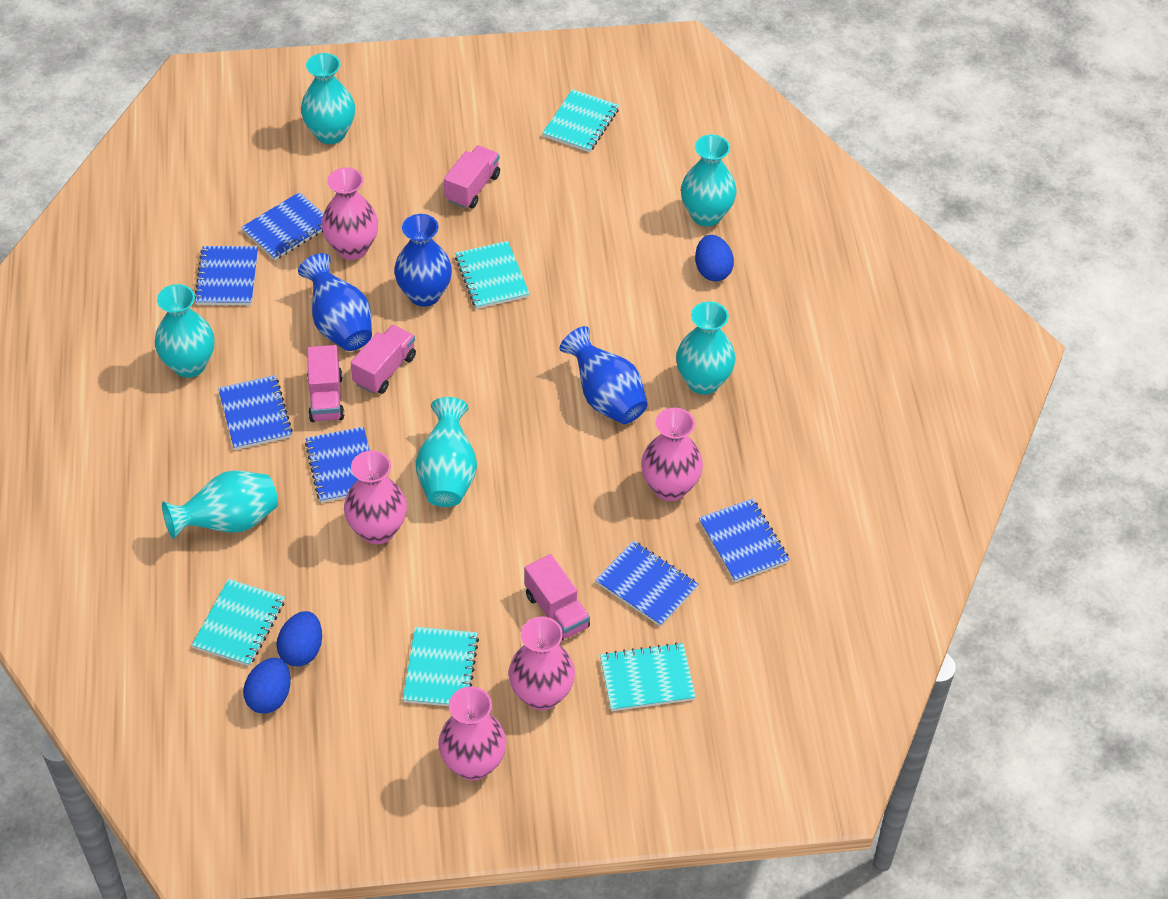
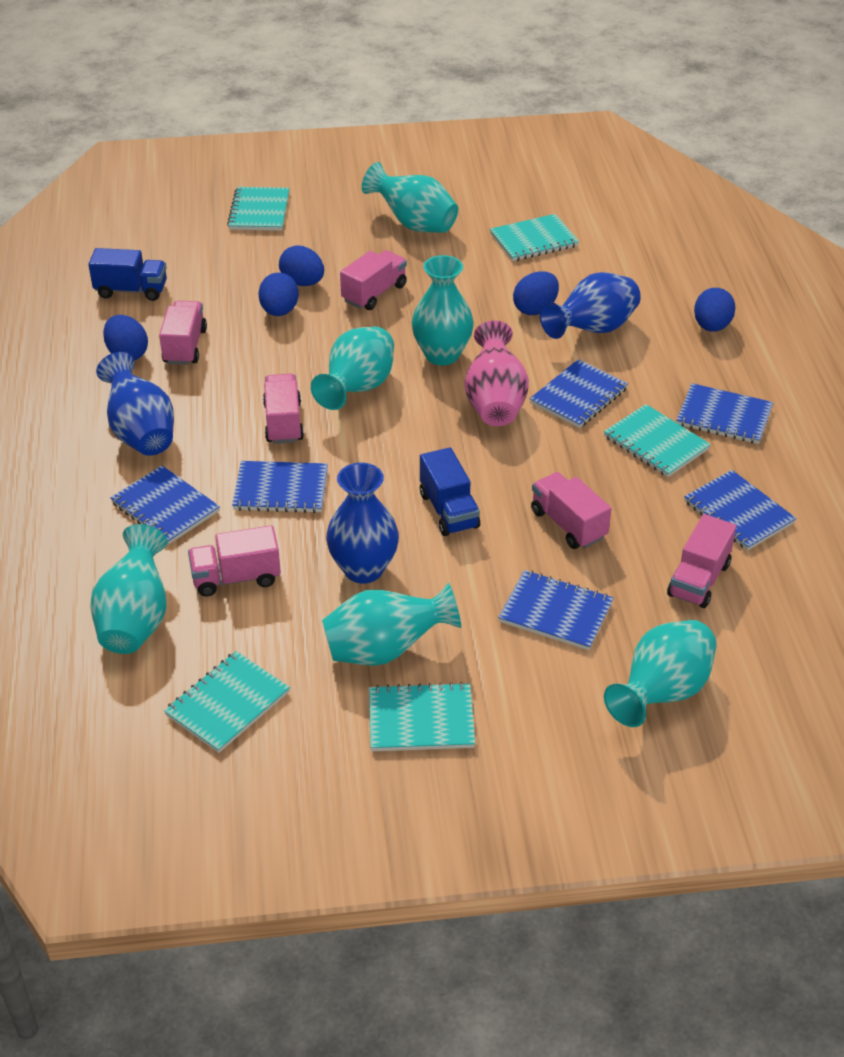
blue egg: [243,658,291,714] [276,611,322,667] [695,235,734,281] = 3 -> [103,315,148,360] [259,273,299,316] [279,246,324,286] [513,271,559,315] [694,288,736,332] = 5
blue truck: none = 0 -> [88,248,167,301] [420,447,480,536] = 2
pink truck: [307,345,344,422] [351,325,416,394] [444,145,500,209] [524,554,590,640] = 4 -> [159,301,207,365] [188,525,281,597] [263,374,304,444] [340,250,407,310] [531,472,612,549] [667,514,736,608] = 6
pink vase: [322,167,378,260] [344,450,407,544] [438,687,506,780] [509,616,575,710] [641,408,703,501] = 5 -> [464,320,529,426] = 1

